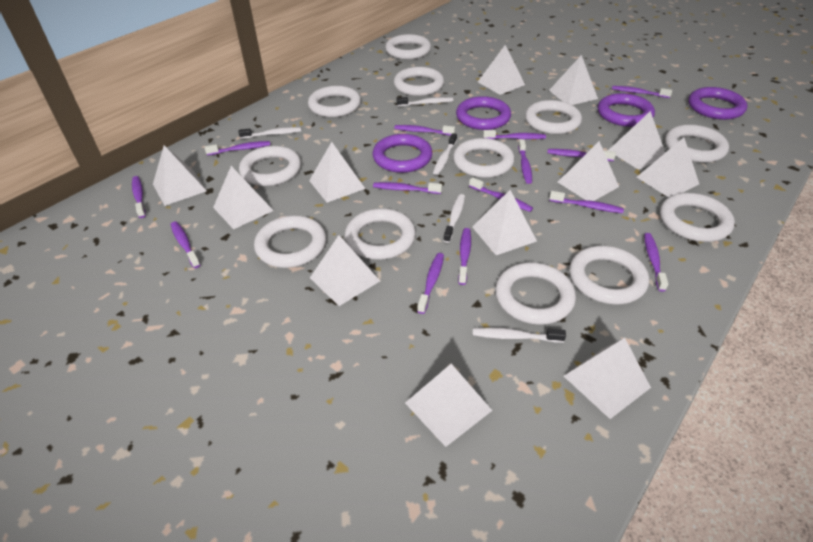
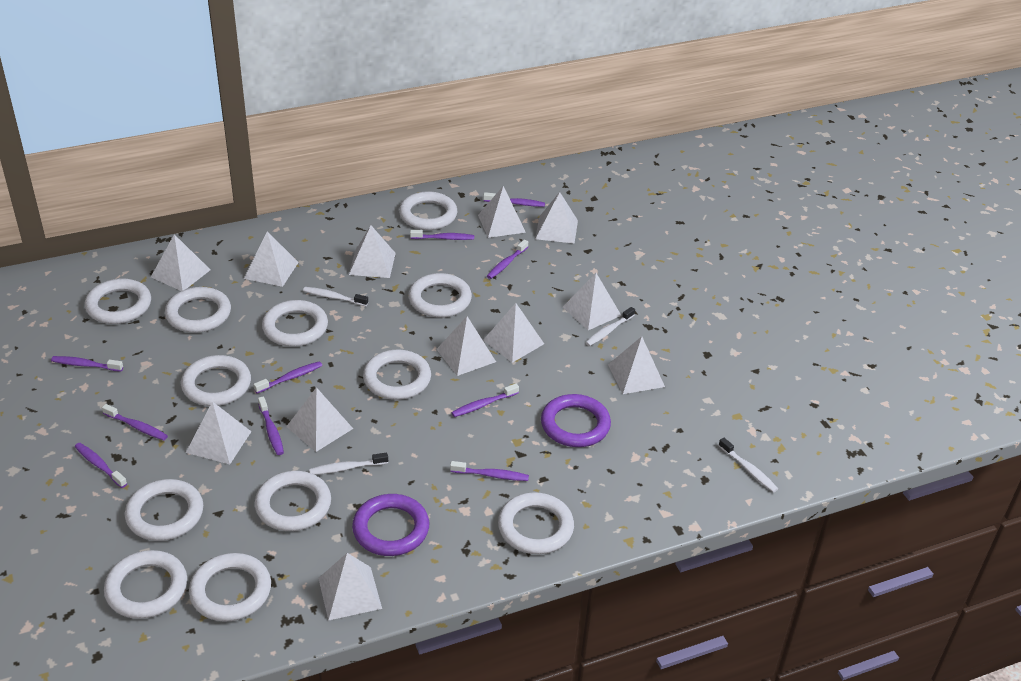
purple ring: [373,134,433,173] [456,96,511,130] [598,93,655,127] [688,87,747,120] = 4 -> [352,494,429,556] [541,394,611,447] = 2
purple toothbrush: [132,176,146,218] [171,221,200,268] [205,141,270,155] [373,182,442,194] [394,125,455,136] [417,253,444,314] [458,228,471,285] [469,177,533,212] [483,130,546,139] [518,139,532,184] [547,149,616,161] [549,191,624,213] [612,86,672,98] [644,233,668,292] = 14 -> [51,356,123,372] [75,443,127,488] [102,404,168,440] [253,361,322,393] [258,396,284,455] [410,230,474,240] [450,461,529,481] [451,384,519,417] [483,192,545,207] [487,240,528,279] = 10
white toothbrush: [239,127,301,139] [397,97,453,107] [433,133,457,175] [443,194,465,243] [473,328,566,343] = 5 -> [303,287,368,306] [309,452,388,475] [585,307,635,346] [719,438,778,493] = 4

